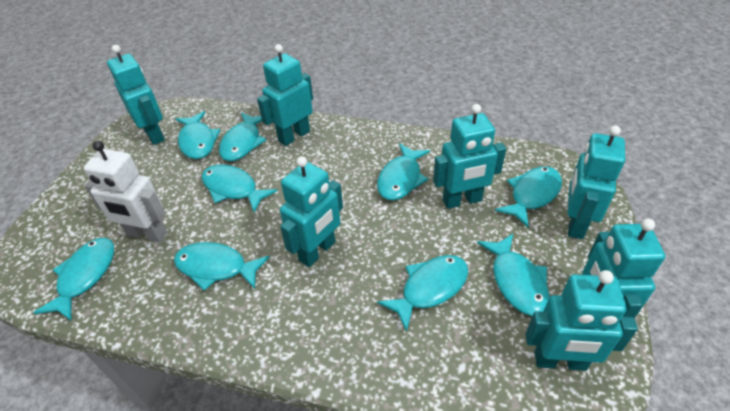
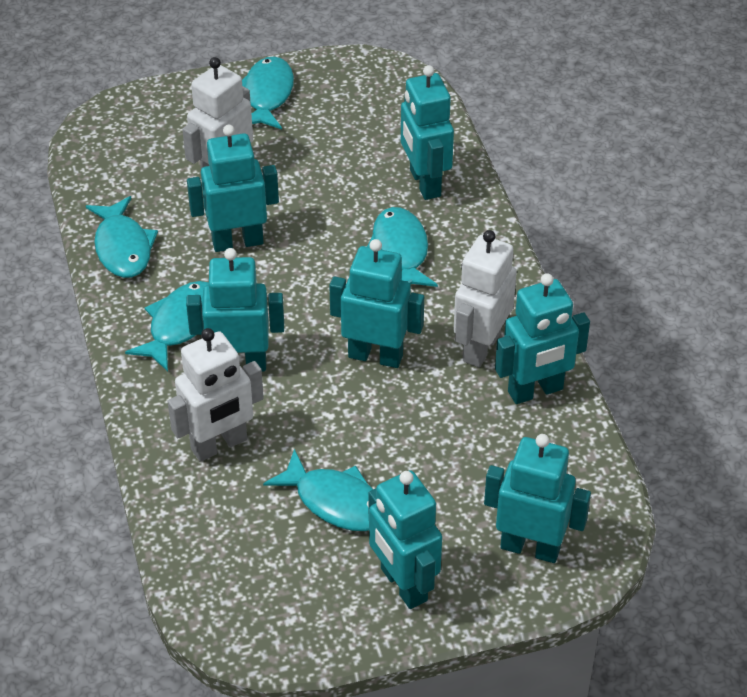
turquoise fish: [33,238,114,320] [174,242,270,291] [175,111,221,159] [202,165,277,213] [219,112,266,161] [377,143,430,200] [377,255,468,332] [477,234,550,316] [495,166,562,228] = 9 -> [86,196,158,278] [125,281,209,371] [242,56,294,129] [263,449,373,531] [367,207,438,287] = 5
white robot: [83,141,167,242] = 1 -> [167,328,264,462] [182,57,253,169] [453,230,517,367] = 3

